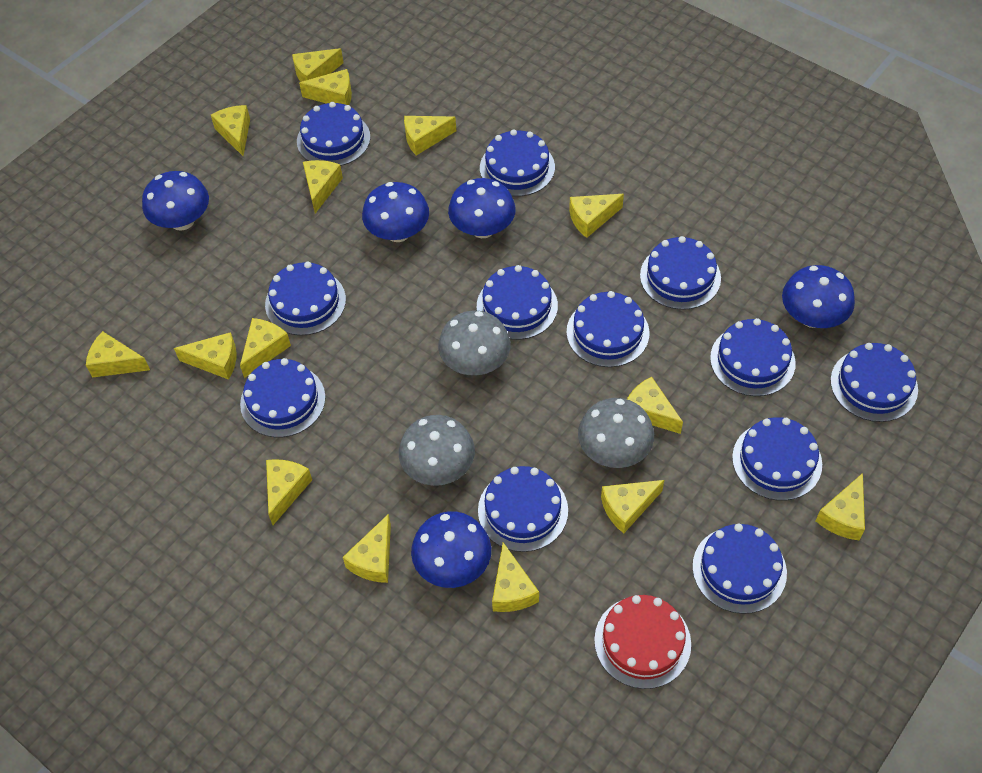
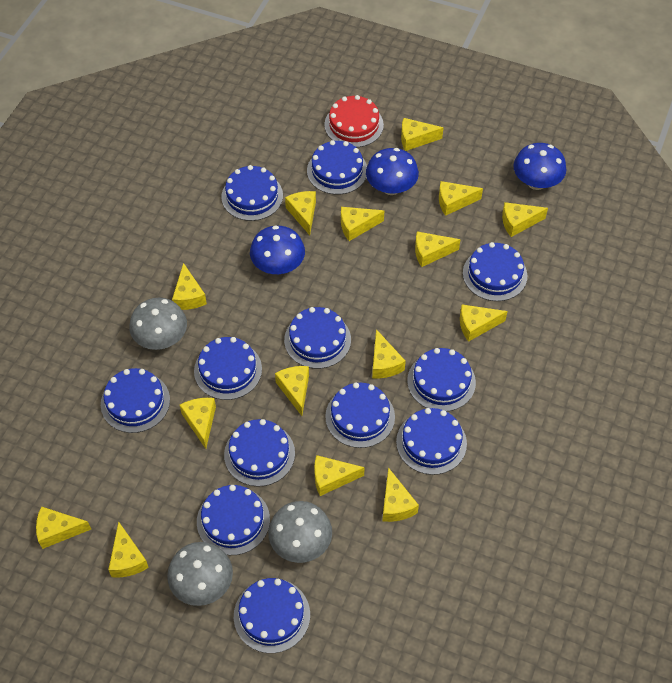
blue mushroom: [142,171,209,231] [362,182,429,242] [411,511,491,588] [448,178,516,238] [782,265,855,328] = 5 -> [250,225,305,274] [366,148,419,195] [513,143,566,190] = 3

